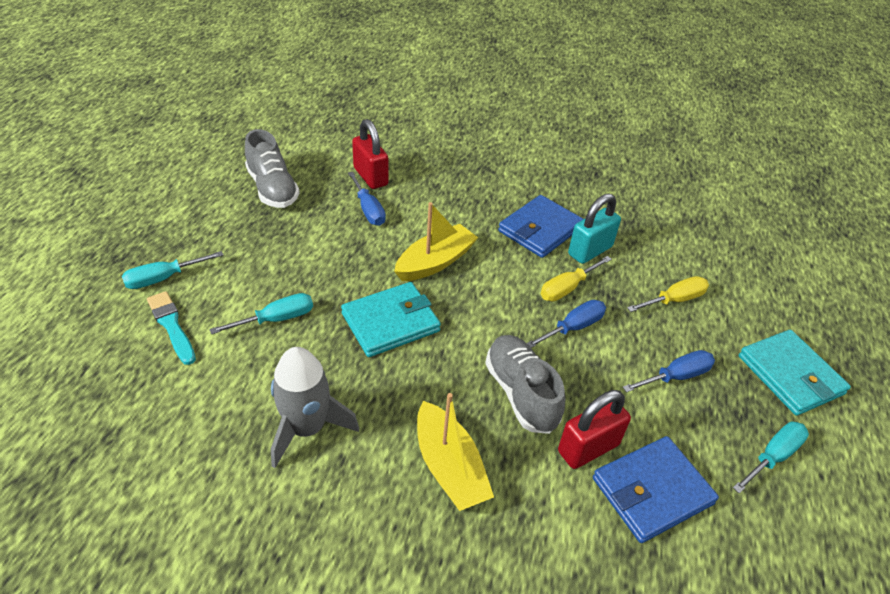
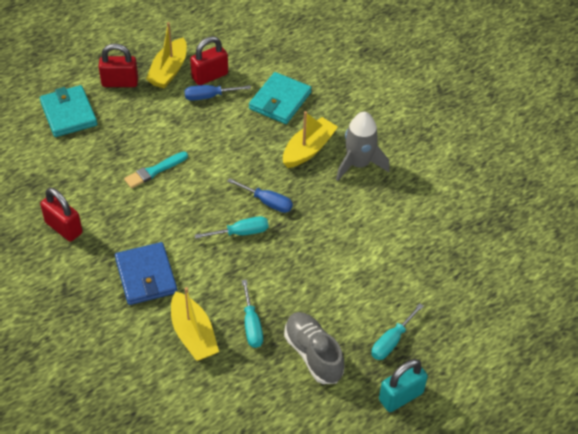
blue screwdriver: [348,172,386,226] [527,300,606,348] [623,350,715,393] = 3 -> [184,85,251,101] [227,178,293,213] = 2
blue wallet: [498,195,583,258] [593,436,719,543] = 2 -> [115,242,177,305] = 1
grey shoe: [245,129,300,208] [485,335,565,434] = 2 -> [284,312,344,384] = 1
red padlock: [352,119,388,189] [558,390,631,469] = 2 -> [40,188,83,242] [99,43,138,87] [190,36,228,85] = 3
yellow boat: [394,202,478,281] [417,393,494,511] = 2 -> [146,22,187,89] [171,287,219,361] [283,111,338,168] = 3
yellow screwdriver: [541,256,612,301] [627,276,709,312] = 2 -> none = 0

